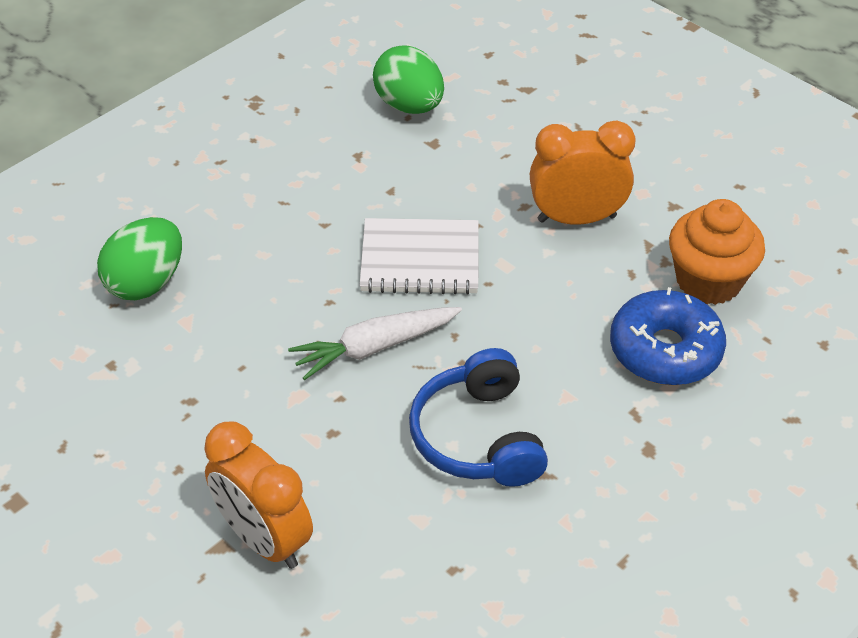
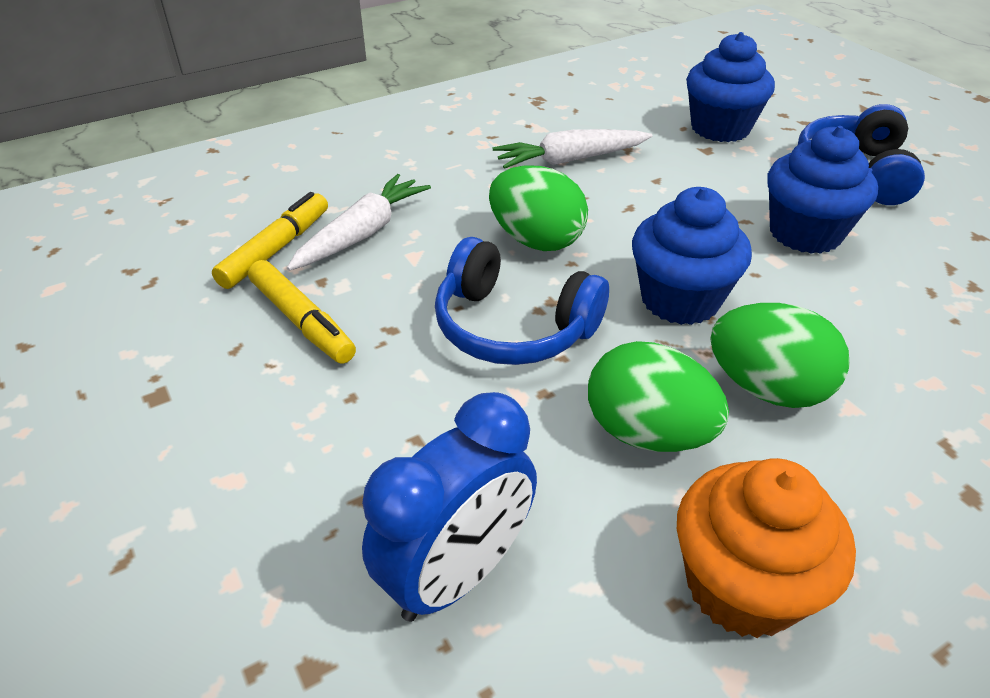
blue clock: none = 0 -> [362,392,537,622] = 1
blue cupcake: none = 0 -> [632,187,752,325] [686,32,775,142] [767,126,878,254] = 3
blue donut: [610,287,726,386] = 1 -> none = 0
blue headphones: [409,348,548,487] = 1 -> [435,237,609,365] [798,104,925,205] = 2
green egg: [97,217,182,300] [373,45,444,114] = 2 -> [489,165,588,251] [588,341,729,452] [710,303,850,408] = 3
orange clock: [204,422,313,569] [530,120,635,225] = 2 -> none = 0
white carrot: [288,307,462,380] = 1 -> [287,174,431,271] [493,129,652,169] = 2
white notebook: [360,218,479,295] = 1 -> none = 0
yellow marker: none = 0 -> [212,192,328,289] [248,260,356,364] = 2

